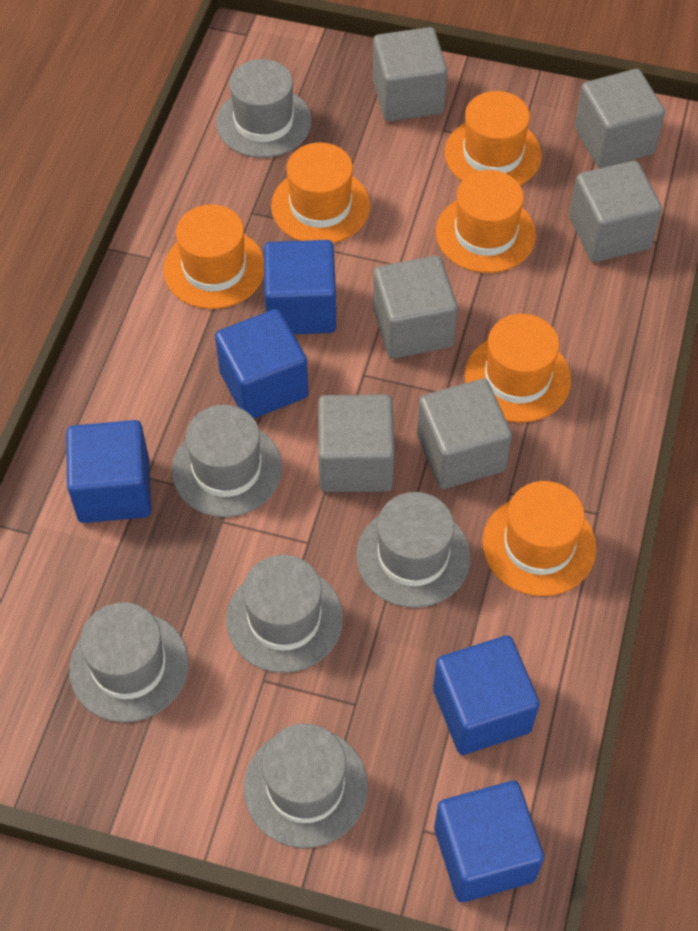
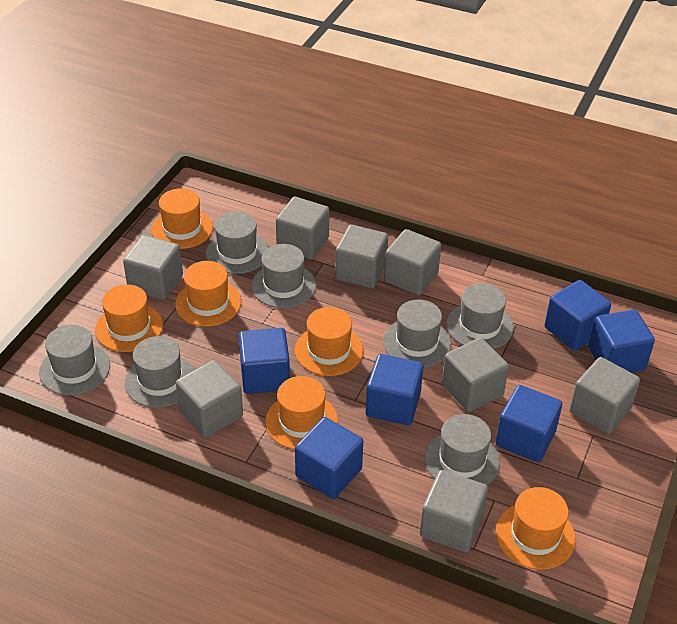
blue cube: [66,420,151,523] [215,309,308,419] [264,240,336,334] [433,635,540,755] [434,781,544,902] = 5 -> [239,328,290,394] [295,417,363,499] [366,354,423,425] [496,385,562,462] [544,280,611,351] [589,309,655,372] = 6
grey cube: [318,394,395,492] [373,27,447,121] [373,255,458,359] [417,379,512,489] [569,161,662,262] [575,69,665,168] = 6 -> [123,235,183,300] [176,360,243,438] [276,197,329,260] [335,225,388,288] [384,229,441,295] [420,470,488,553] [442,338,509,412] [570,357,640,434] = 8
grey hat: [69,602,189,722] [172,405,282,517] [216,59,312,158] [226,555,343,673] [244,723,368,848] [356,492,470,608] = 6 -> [39,325,110,395] [125,336,194,408] [206,212,268,274] [251,244,316,308] [383,300,451,368] [425,414,500,485] [447,283,514,349] = 7

